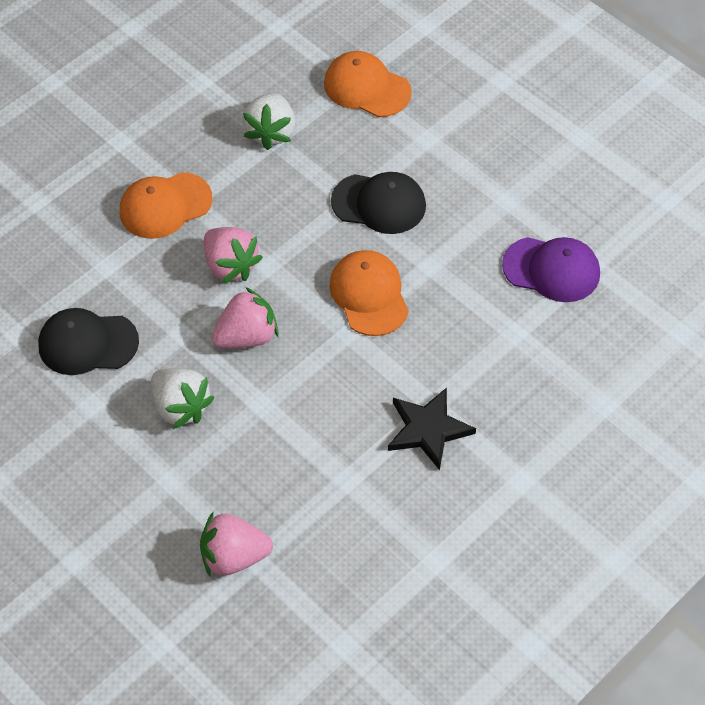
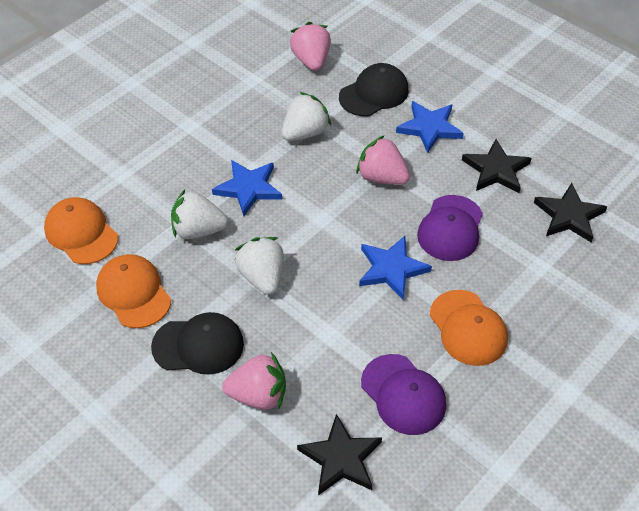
black star: [388,387,476,470] = 1 -> [297,414,382,495] [462,139,532,193] [534,183,607,243] = 3
blue star: none = 0 -> [212,160,282,216] [359,236,432,300] [396,101,464,153] = 3
purple cap: [502,237,600,302] = 1 -> [361,354,446,435] [417,195,483,261] = 2
white strawberry: [151,368,215,429] [243,93,295,150] = 2 -> [171,189,228,239] [235,237,284,295] [281,92,331,141] = 3

